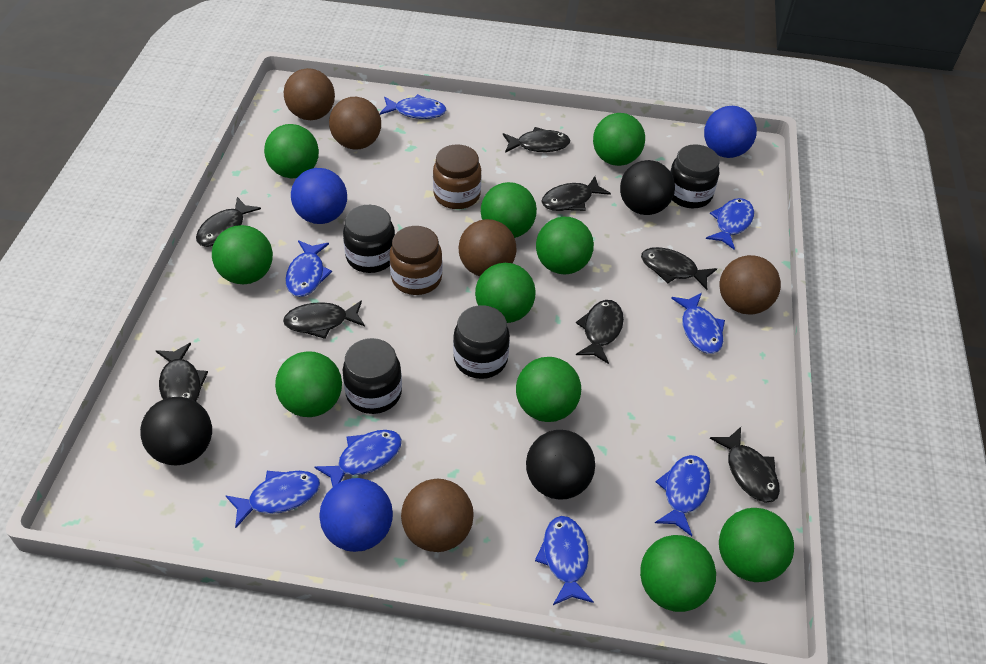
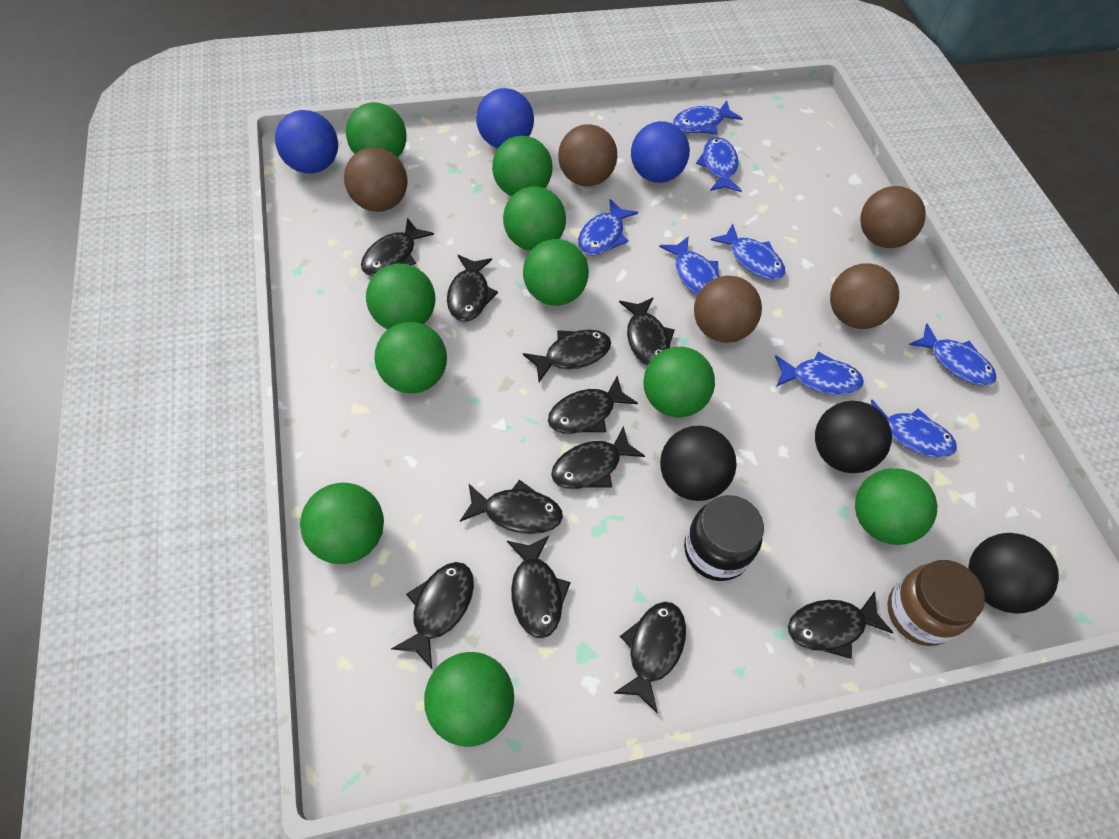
black fish: [156,343,208,401] [196,197,261,247] [283,300,365,339] [503,127,570,153] [541,176,611,211] [576,300,624,364] [641,247,717,290] [710,427,780,503] = 8 -> [361,218,434,276] [391,562,474,669] [447,255,498,322] [460,480,563,534] [507,536,571,639] [523,330,611,382] [548,376,638,434] [551,426,645,489] [613,602,686,713] [619,297,675,366] [788,591,894,659] = 11
black jar: [342,338,402,414] [343,205,395,273] [453,305,510,379] [670,144,720,208] = 4 -> [684,495,764,581] = 1
brown jar: [389,226,443,295] [433,144,482,209] = 2 -> [887,560,985,646] = 1

